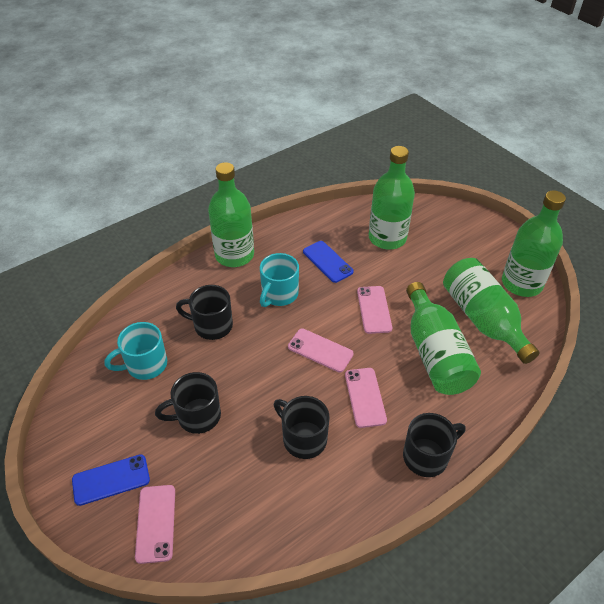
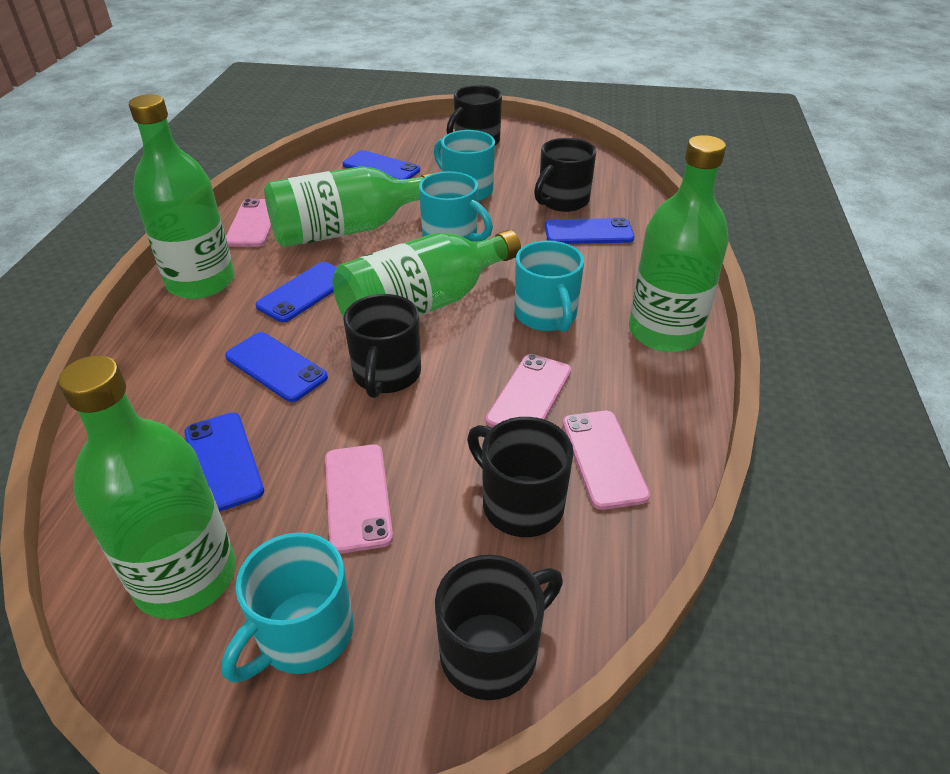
black mug: [155,372,221,434] [176,285,233,340] [274,396,329,459] [403,413,465,477] = 4 -> [343,294,421,398] [435,555,563,700] [446,85,502,146] [467,417,574,537] [534,138,596,212] = 5
blue phone: [72,454,150,506] [303,241,354,283] = 2 -> [184,413,264,512] [225,332,328,402] [255,262,337,322] [343,150,420,179] [545,218,634,244] = 5
turquoise mug: [104,322,167,380] [260,253,299,307] = 2 -> [221,532,354,683] [419,171,493,242] [434,130,495,201] [515,240,584,332] = 4

